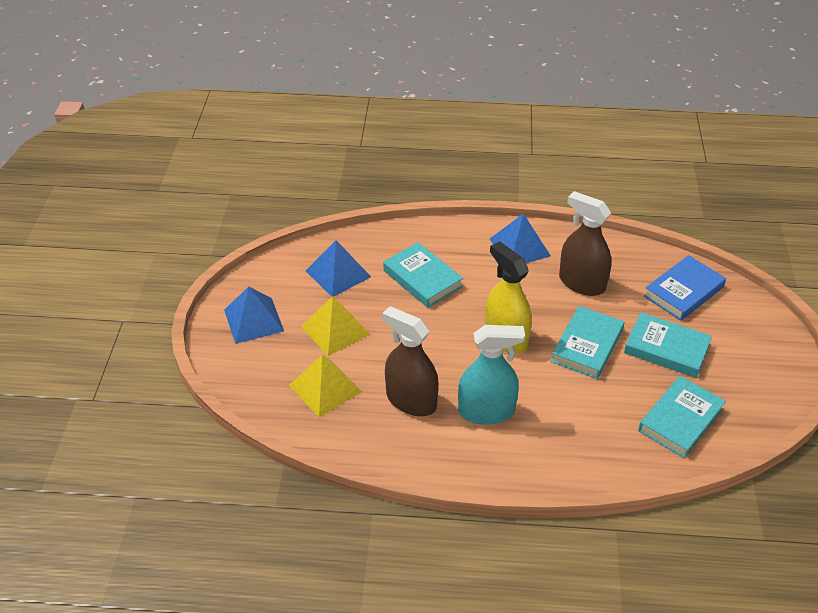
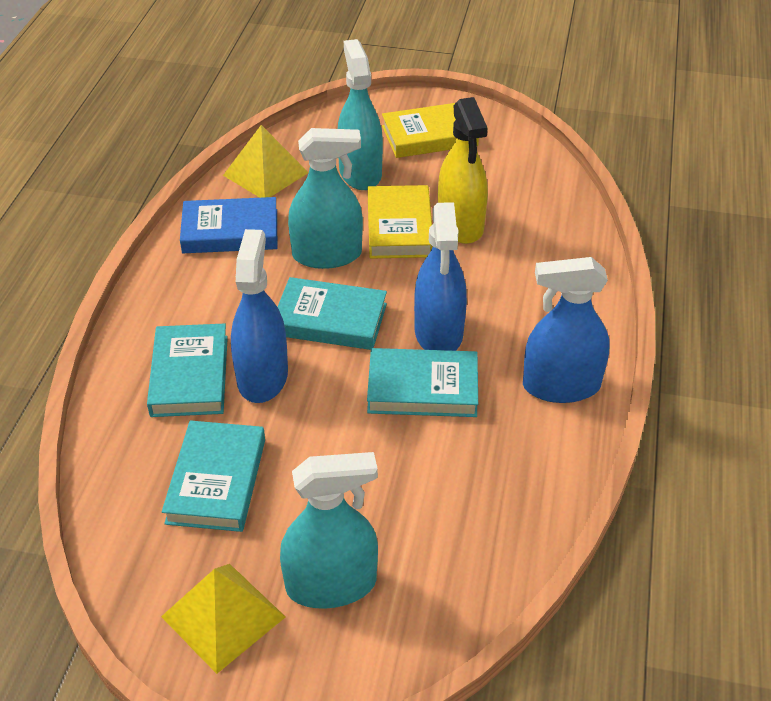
blue pyramid: [224,286,284,344] [306,240,371,297] [490,213,551,263] = 3 -> none = 0
blue spray bottle: none = 0 -> [231,229,288,403] [414,202,467,351] [523,257,610,403] = 3
brown spray bottle: [382,306,439,416] [559,191,612,296] = 2 -> none = 0
turquoise spray bottle: [458,325,525,425] = 1 -> [280,452,378,609] [288,128,363,269] [338,39,383,190] = 3
yellow book: none = 0 -> [368,185,433,259] [382,103,479,158] = 2

